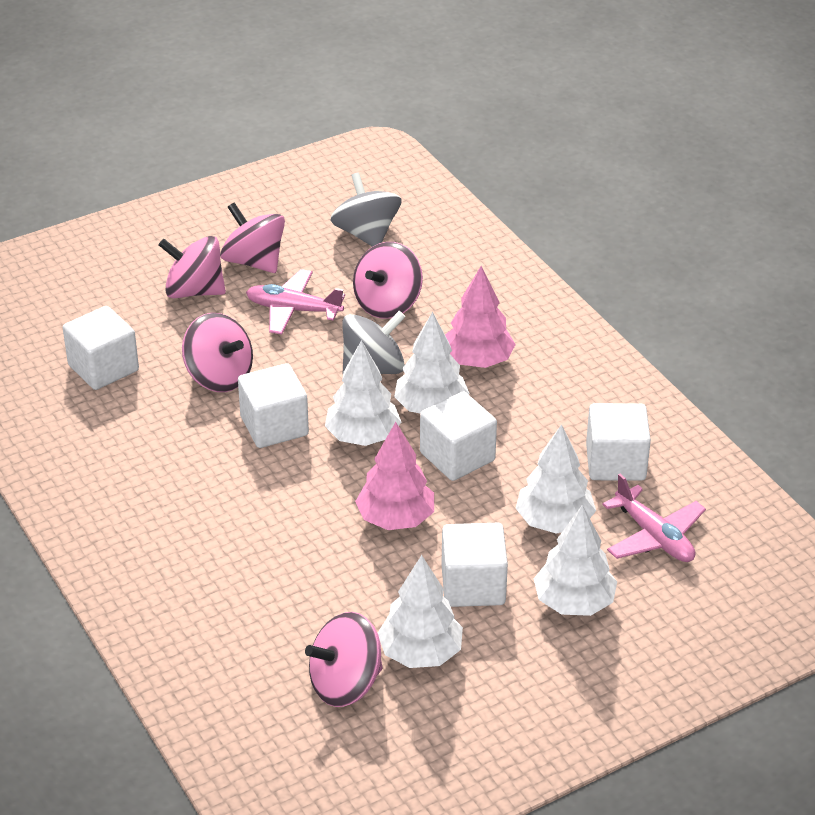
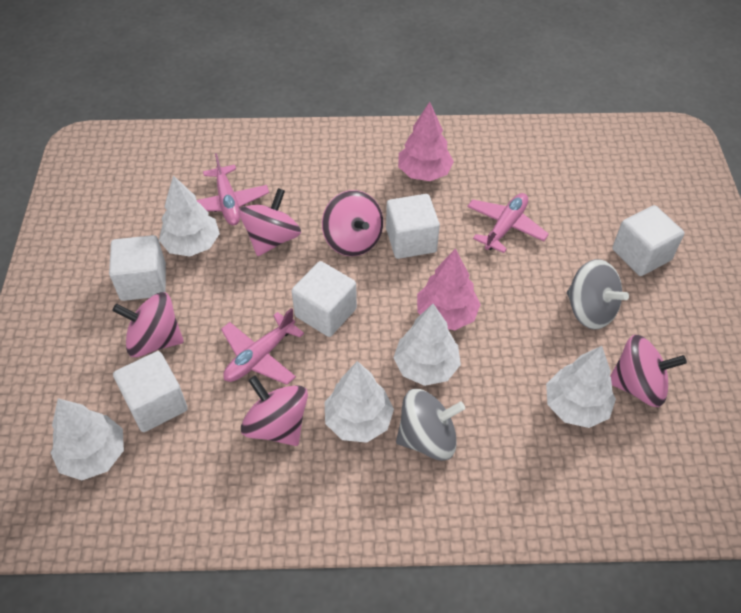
pink plane: [246,269,345,334] [602,474,706,562] = 2 -> [197,153,269,225] [221,308,304,385] [467,193,549,253] = 3

